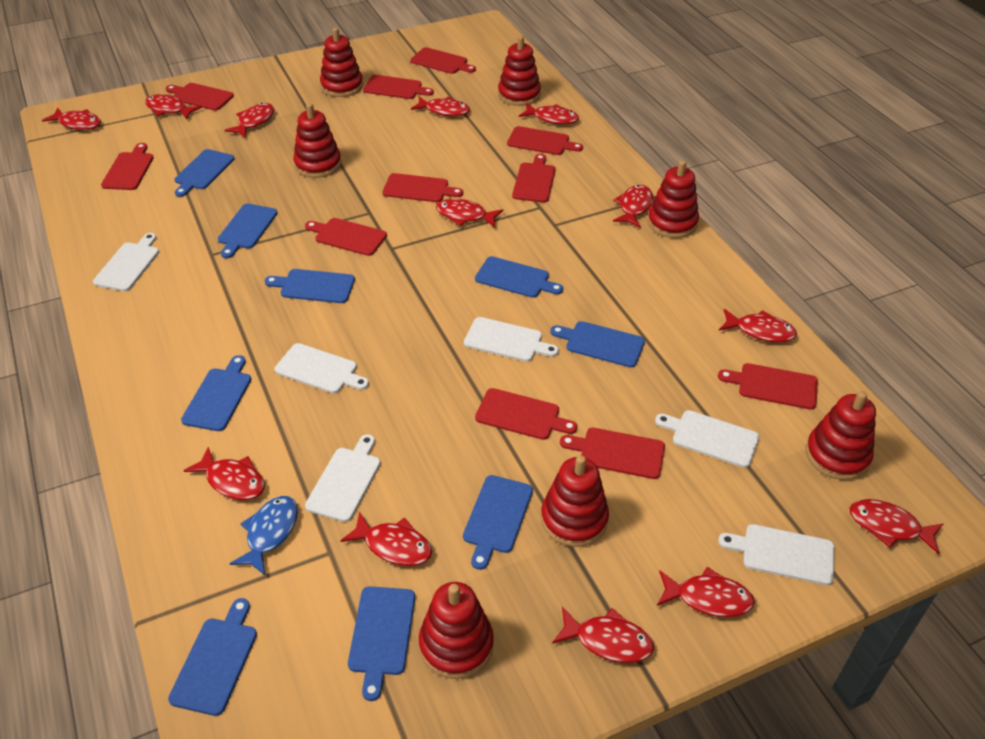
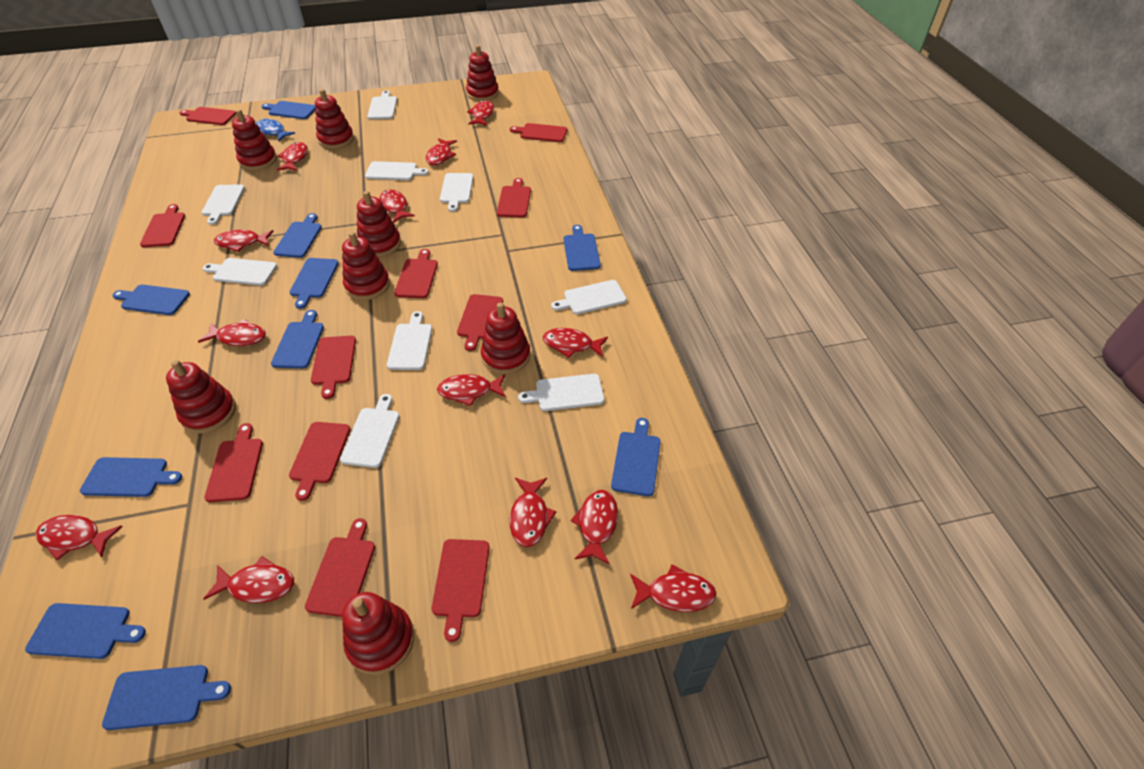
blue cutting board: [168,598,257,716] [175,149,234,197] [181,355,251,431] [218,204,278,258] [265,269,355,303] [348,586,415,701] [463,475,533,570] [475,256,563,298] [550,321,645,368] = 9 -> [25,603,146,659] [80,457,182,497] [102,665,231,730] [112,284,190,315] [262,101,316,119] [271,310,324,369] [273,213,322,258] [290,258,339,309] [563,225,601,271] [611,418,661,496] = 10
red stacking toy: [293,103,341,178] [320,28,363,97] [419,582,494,679] [498,36,541,106] [541,455,609,547] [648,160,699,238] [806,391,876,480] = 7 -> [166,360,236,434] [232,109,277,171] [315,89,354,149] [342,232,390,300] [342,592,414,675] [357,191,401,257] [466,45,499,101] [481,302,531,374] = 8
white cutting board: [93,233,159,291] [275,343,369,393] [305,434,381,522] [464,317,559,362] [655,410,760,468] [718,524,834,585] = 6 -> [201,184,245,225] [203,258,277,286] [340,394,399,468] [365,161,429,180] [367,90,397,119] [387,311,432,370] [440,173,474,212] [518,374,604,411] [551,280,627,314] = 9

